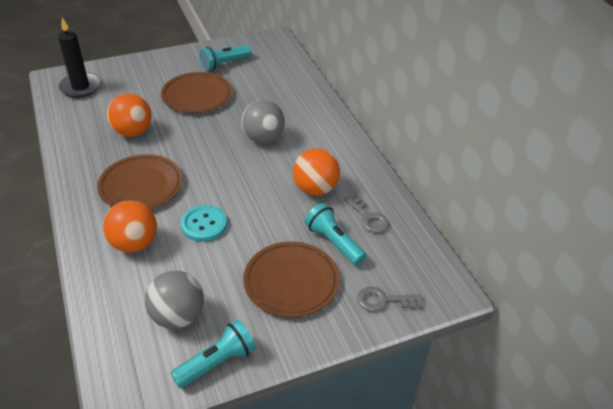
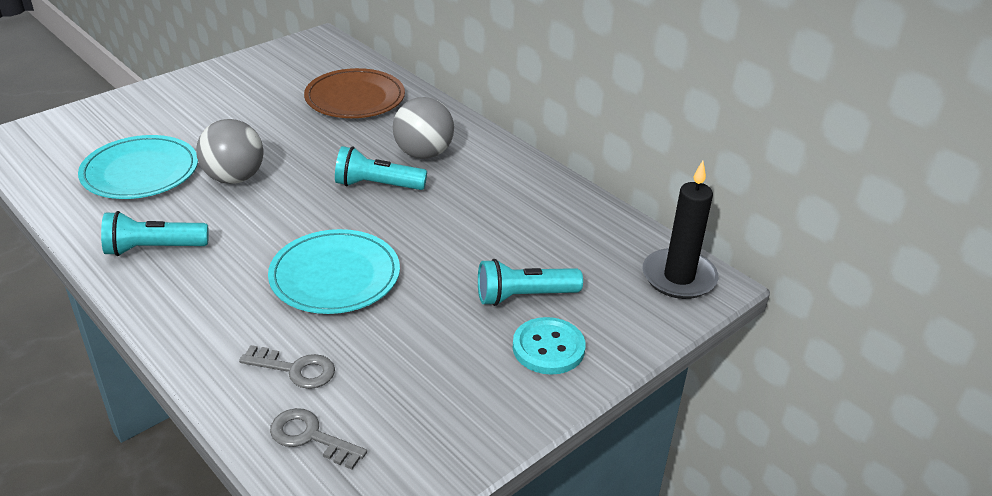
brown plate: [97,154,183,209] [161,72,232,113] [243,241,340,317] = 3 -> [304,68,405,118] = 1
orange ball: [103,201,157,253] [107,93,151,137] [293,148,340,196] = 3 -> none = 0
turquoise plate: none = 0 -> [78,135,198,199] [268,229,400,314] = 2

